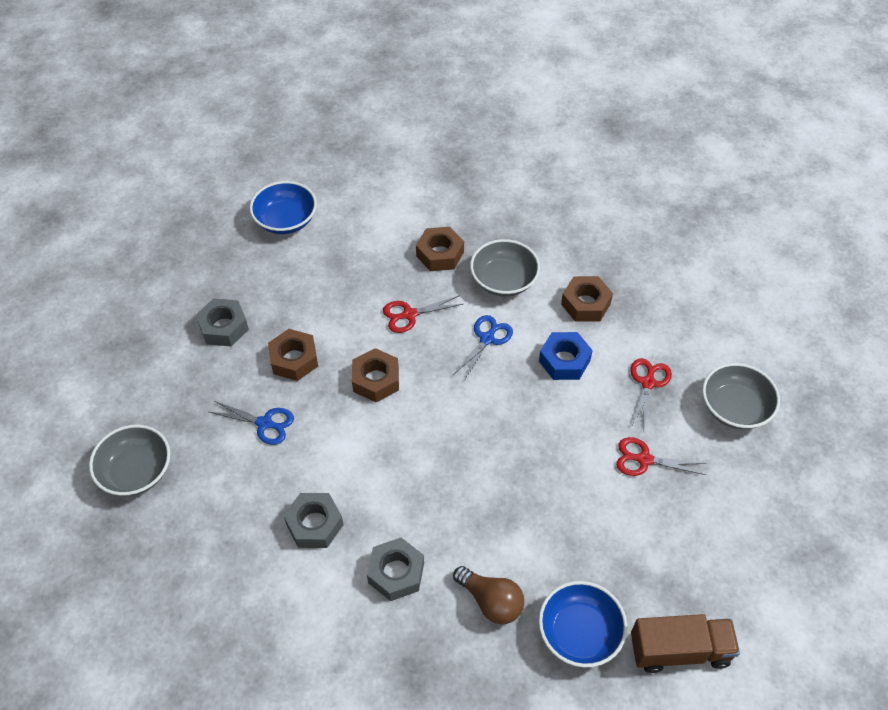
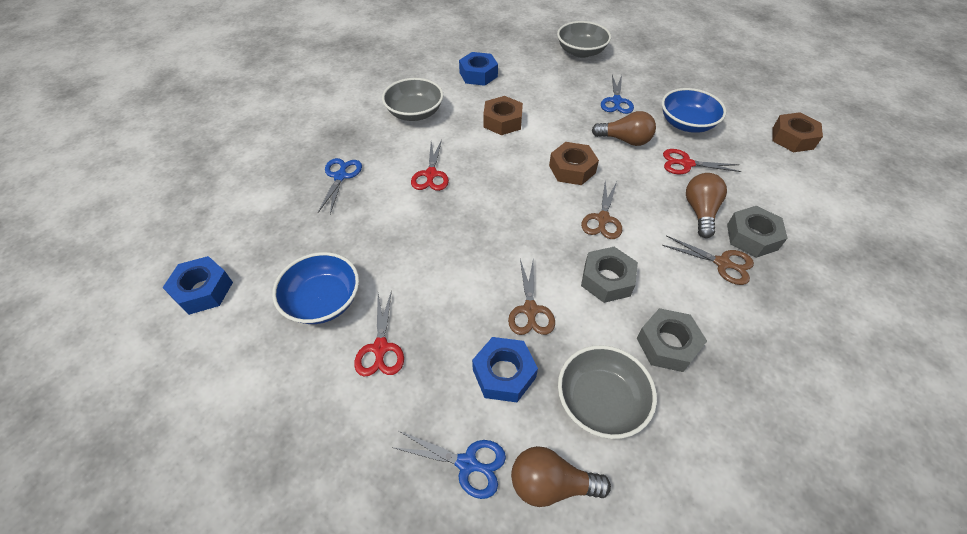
blue nut: [539,332,593,380] = 1 -> [163,256,233,315] [459,52,498,86] [472,337,538,402] = 3
blue scissors: [209,401,294,445] [453,315,513,381] = 2 -> [318,158,362,214] [392,431,506,499] [601,75,634,114] = 3
brown light bulb: [453,566,524,624] = 1 -> [511,446,611,507] [592,111,656,146] [686,173,727,238] = 3
brown nut: [268,329,318,381] [352,348,399,402] [416,227,464,271] [561,276,613,322] = 4 -> [483,96,523,135] [549,142,599,185] [773,112,823,152] = 3
brown scissors: none = 0 -> [508,259,555,335] [581,181,622,239] [662,235,754,285] = 3
brown truck: [631,614,740,673] = 1 -> none = 0

